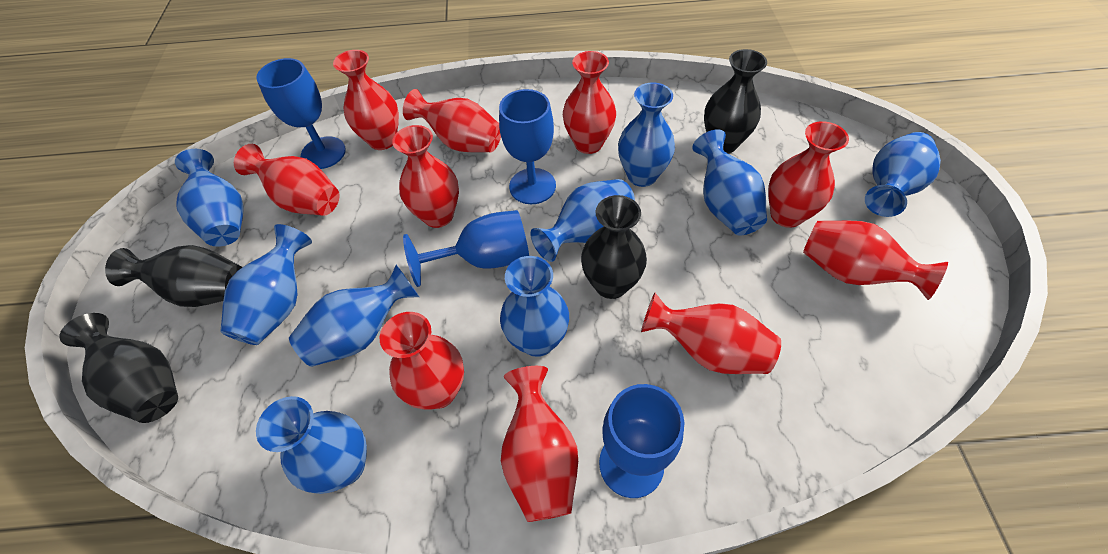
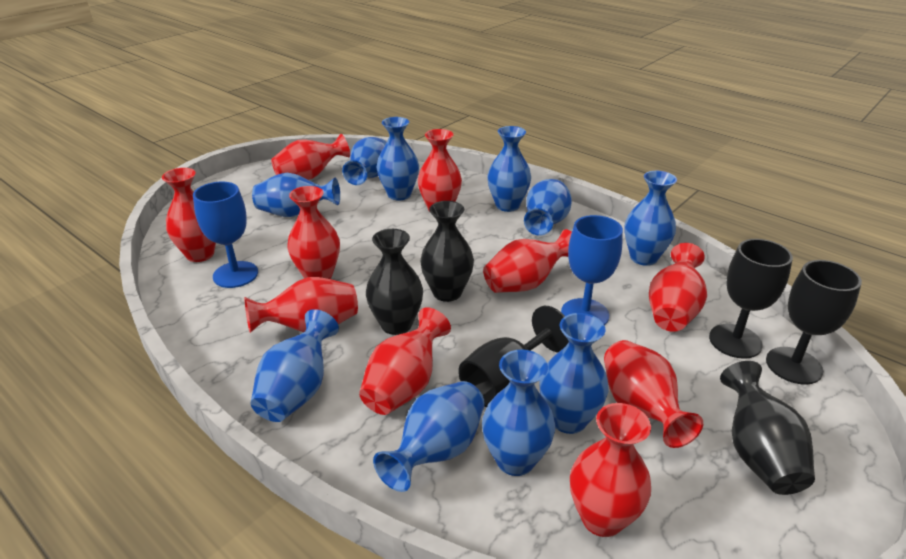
black goblet: none = 0 -> [458,306,569,407] [709,239,793,359] [766,260,862,385] = 3
black vase: [59,313,178,423] [105,245,242,307] [581,195,647,299] [704,49,767,153] = 4 -> [366,229,423,335] [420,201,474,302] [720,361,815,495] = 3
blue goblet: [256,58,346,169] [403,210,529,287] [499,89,556,204] [599,384,684,498] = 4 -> [193,182,258,288] [561,215,623,325] = 2
blue vase: [175,149,244,247] [220,224,312,345] [256,396,367,494] [289,265,419,367] [500,256,569,357] [531,179,635,262] [618,82,675,187] [692,129,767,235] [865,132,941,217] = 9 -> [251,309,339,422] [252,173,340,217] [342,137,387,185] [373,381,485,492] [377,117,419,201] [482,350,555,476] [487,126,531,212] [524,179,572,236] [539,313,609,434] [624,171,677,266] = 10

